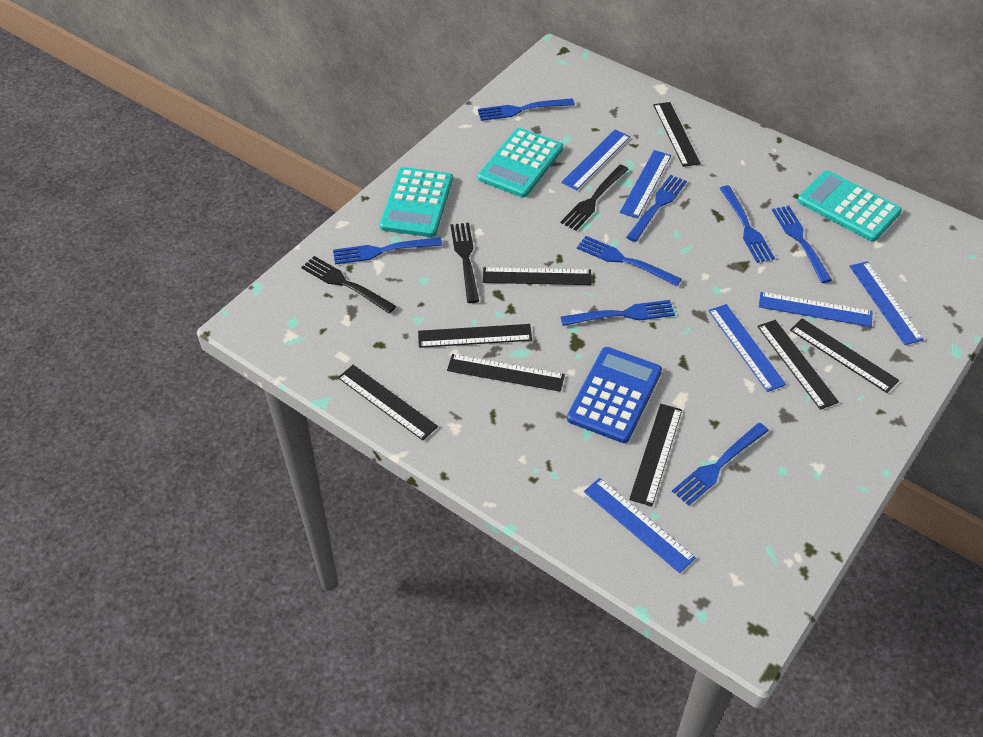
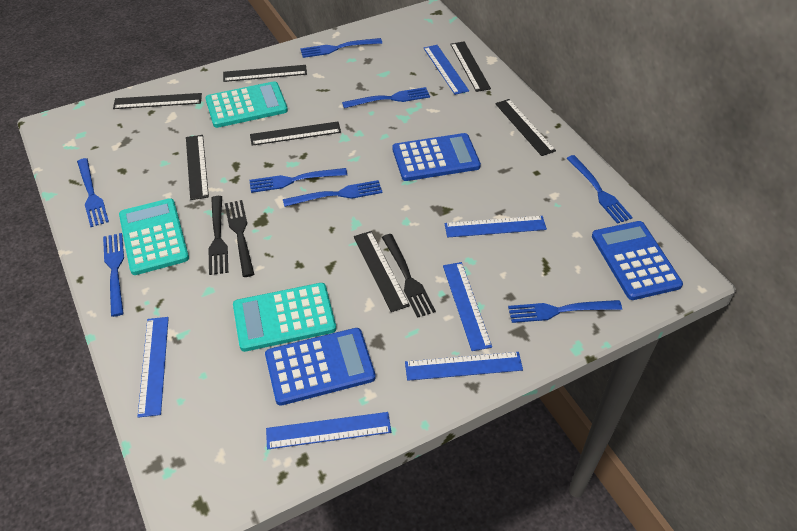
black ruler: [338,365,438,441] [418,324,532,348] [447,354,565,392] [483,267,592,285] [629,404,682,506] [653,102,701,167] [757,320,839,410] [790,318,899,393] = 8 -> [113,93,202,109] [186,135,209,200] [223,65,307,82] [250,122,341,146] [354,231,410,312] [450,42,491,92] [495,99,556,156] = 7
blue calculator: [567,347,662,443] = 1 -> [265,328,376,406] [392,133,481,181] [592,221,683,300] = 3

